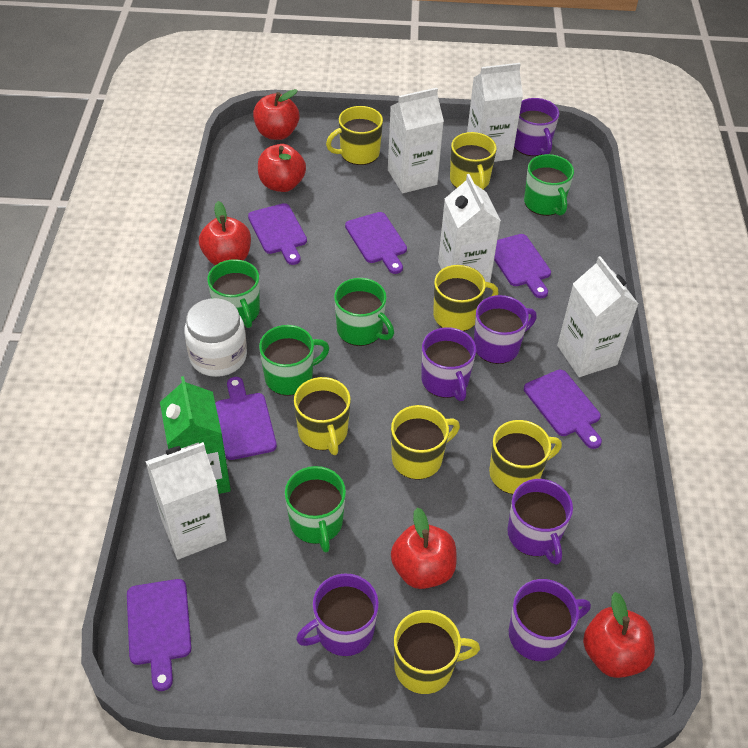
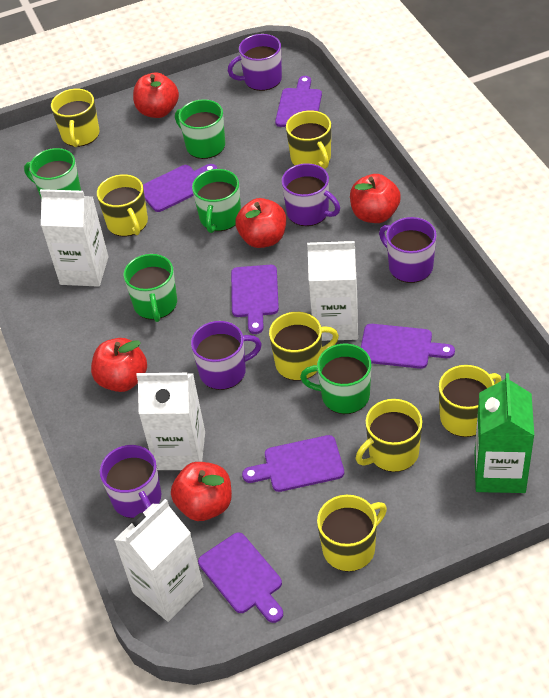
purple mug: [296,573,379,656] [421,327,476,401] [474,295,537,364] [507,479,573,565] [509,579,591,661] [514,98,559,156] = 6 -> [100,445,161,518] [191,321,262,390] [228,34,282,91] [282,163,340,226] [379,217,437,283] = 5
white carton: [145,442,227,560] [388,88,444,193] [438,174,501,282] [467,63,523,162] [557,256,638,377] = 5 -> [40,189,109,287] [114,499,203,622] [136,373,205,470] [307,241,358,341] = 4
white jar: [184,298,247,377] = 1 -> none = 0

